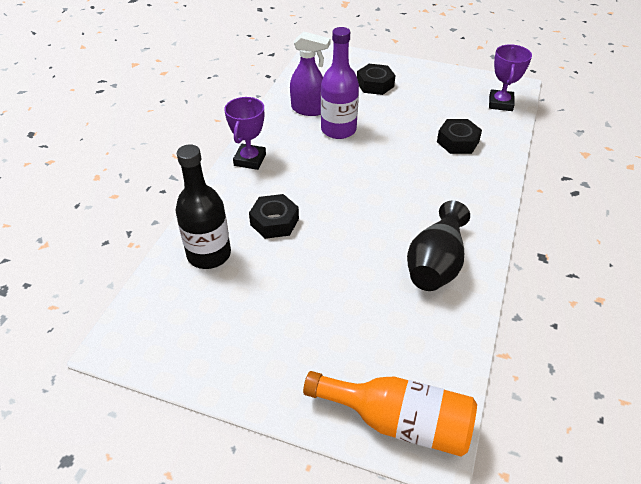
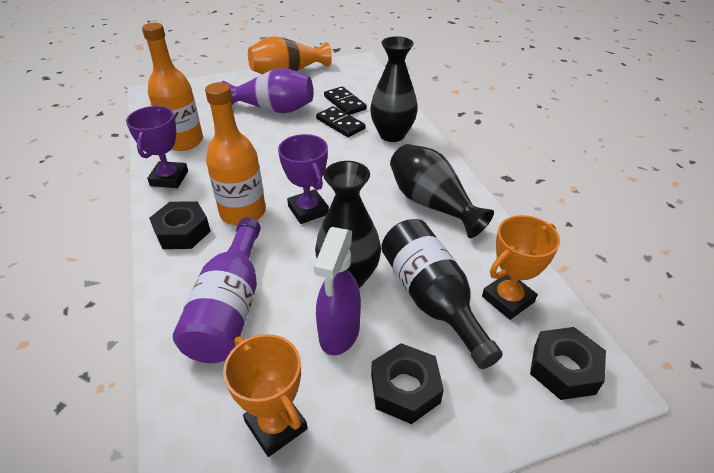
black domino: none = 0 -> [316,106,366,137] [324,86,367,115] = 2
black vase: [407,201,470,291] = 1 -> [315,161,381,288] [370,36,418,142] [390,144,494,238] = 3
orange bottle: [303,371,477,456] = 1 -> [142,23,203,151] [205,82,266,225] = 2
orange trophy: none = 0 -> [223,334,307,457] [482,215,560,320] = 2
orange vase: none = 0 -> [248,36,332,74] = 1
purple vase: none = 0 -> [222,68,313,113] = 1

